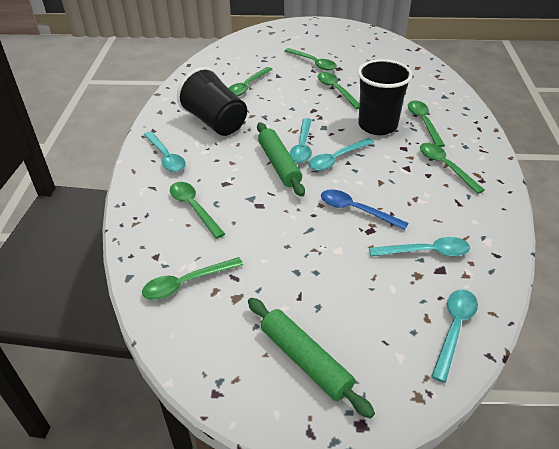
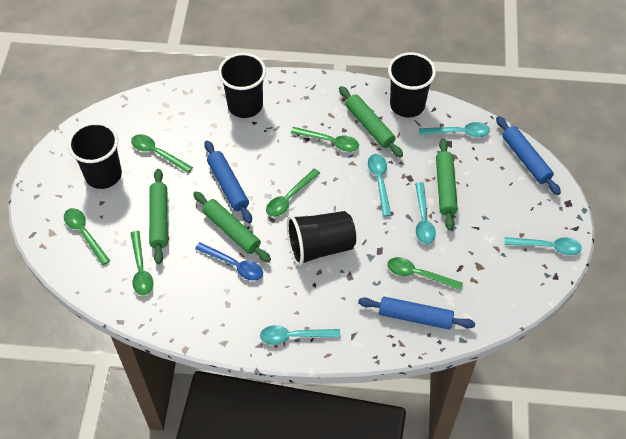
black cup: [177,67,247,136] [358,59,413,135] = 2 -> [68,122,122,189] [218,53,266,118] [287,211,356,266] [388,52,436,118] = 4
blue rolling pin: none = 0 -> [204,140,252,223] [358,297,475,329] [496,116,561,195] = 3
green rolling pin: [248,298,375,419] [257,122,305,197] = 2 -> [149,169,168,264] [193,191,271,263] [339,86,403,158] [436,138,458,231] = 4
green spoon: [142,257,243,300] [170,182,225,239] [229,67,273,96] [285,48,337,70] [318,72,359,109] [408,101,445,147] [420,143,485,194] = 7 -> [64,208,110,266] [131,134,193,173] [131,231,153,295] [266,168,320,217] [291,127,359,152] [387,257,463,290] = 6

